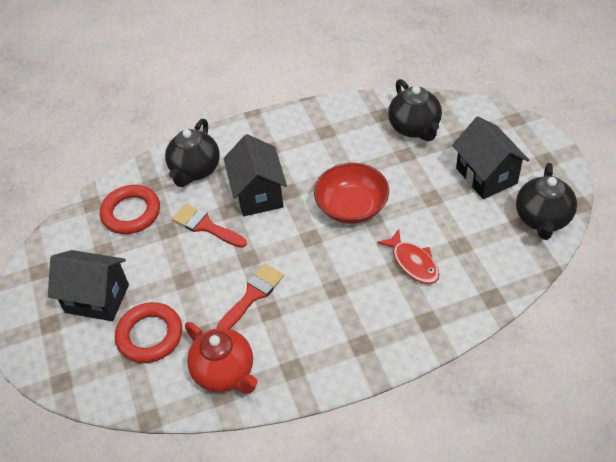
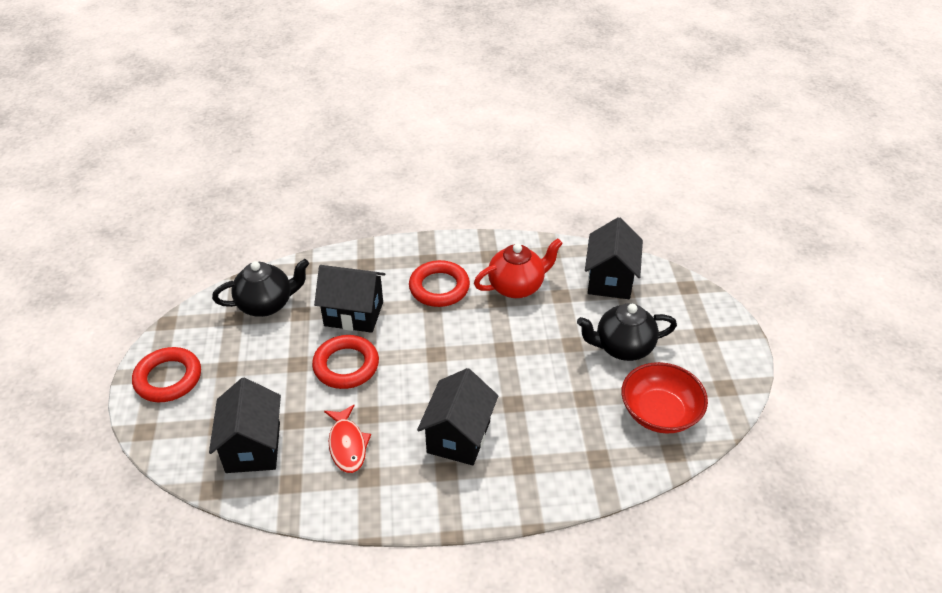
black house: [48,250,129,321] [224,134,287,216] [452,116,529,199] = 3 -> [209,378,281,473] [314,265,385,333] [417,368,498,465] [585,217,643,299] = 4
black teapot: [165,119,220,187] [388,79,442,141] [516,163,577,240] = 3 -> [212,259,309,317] [577,303,677,361] = 2
red brush: [172,204,247,248] [217,264,284,329] = 2 -> none = 0
red ring: [100,185,160,234] [115,302,182,363] = 2 -> [132,347,201,402] [312,335,379,389] [409,260,470,307] = 3

